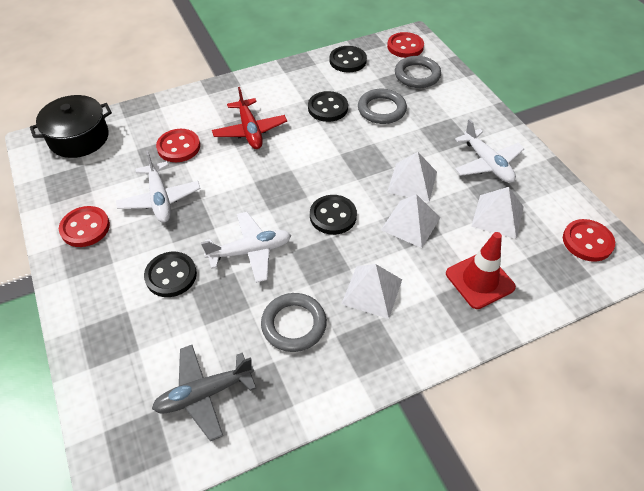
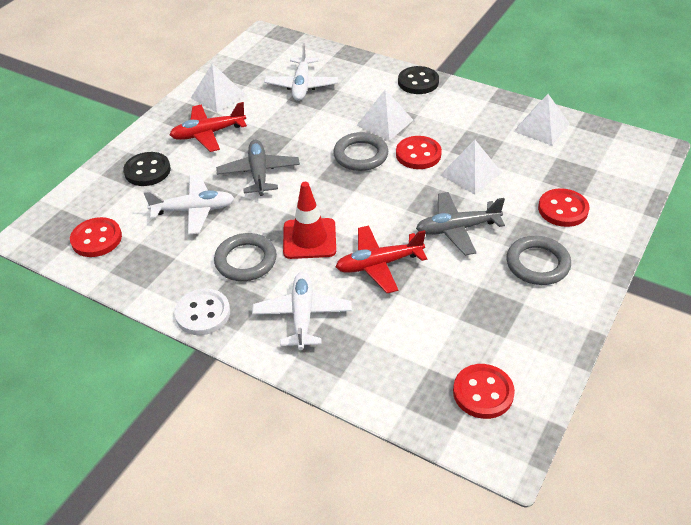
black button: [144,252,197,297] [308,91,348,122] [310,195,357,235] [329,46,367,72] = 4 -> [123,152,171,186] [398,66,439,94] = 2
black pot: [30,95,112,158] = 1 -> none = 0
grey plane: [152,345,256,441] = 1 -> [216,140,300,196] [416,192,505,255] = 2
red plane: [212,87,287,149] = 1 -> [170,102,247,152] [336,225,427,293] = 2
white button: none = 0 -> [174,288,230,335] = 1

